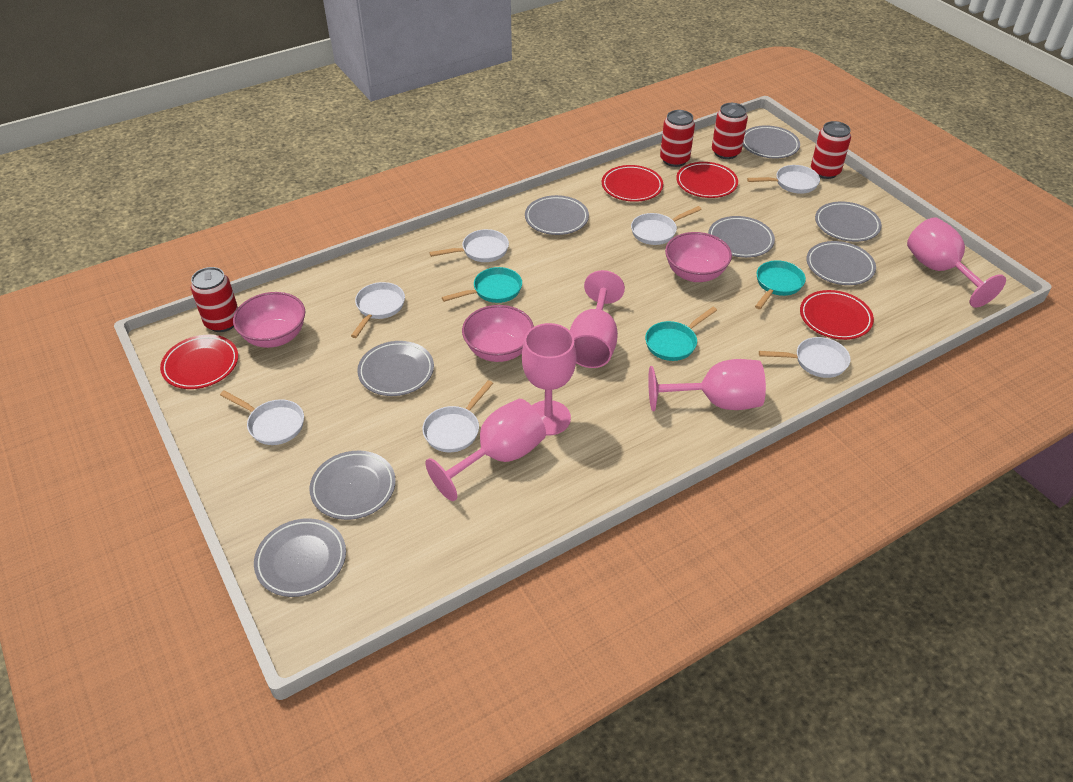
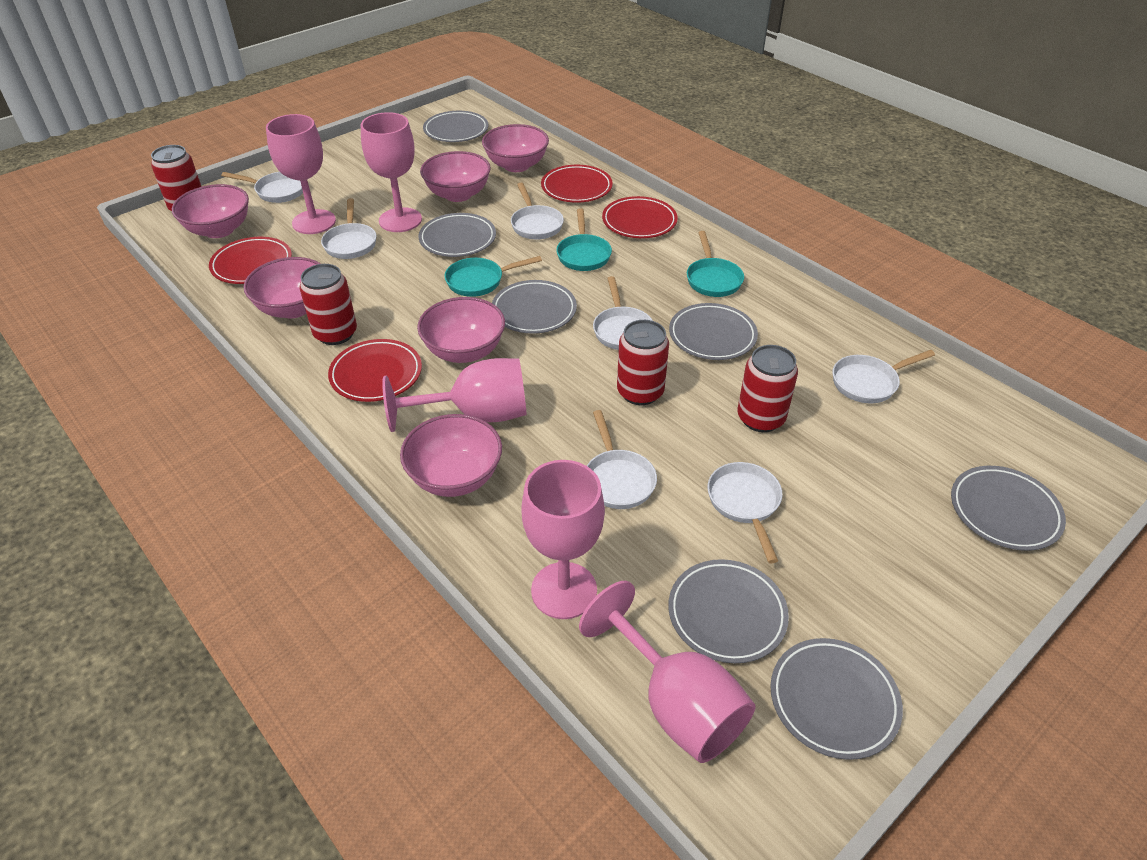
grey plate: [254,518,346,597] [309,451,396,520] [357,341,434,396] [525,195,589,235] [708,216,775,258] [743,125,800,158] [806,241,876,285] [815,201,882,242] = 8 -> [418,213,496,257] [423,111,488,142] [492,280,577,334] [668,559,789,663] [669,303,758,360] [770,638,903,760] [951,466,1066,551] = 7
pink bowl: [233,292,305,348] [462,305,534,362] [665,232,732,282] = 3 -> [172,184,249,238] [244,257,321,318] [400,414,502,497] [417,297,505,363] [420,151,491,202] [482,124,549,172] = 6

